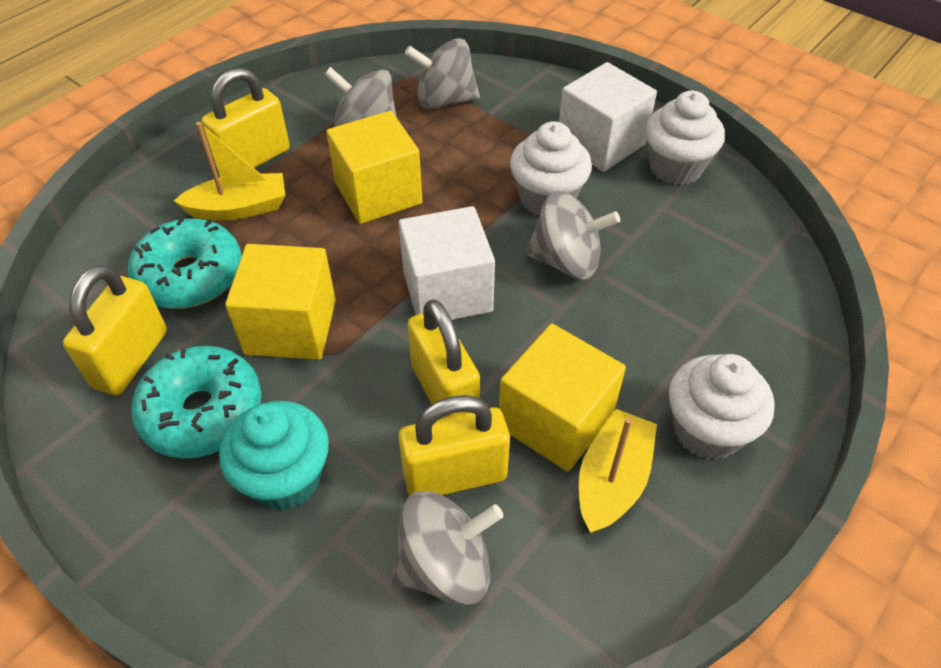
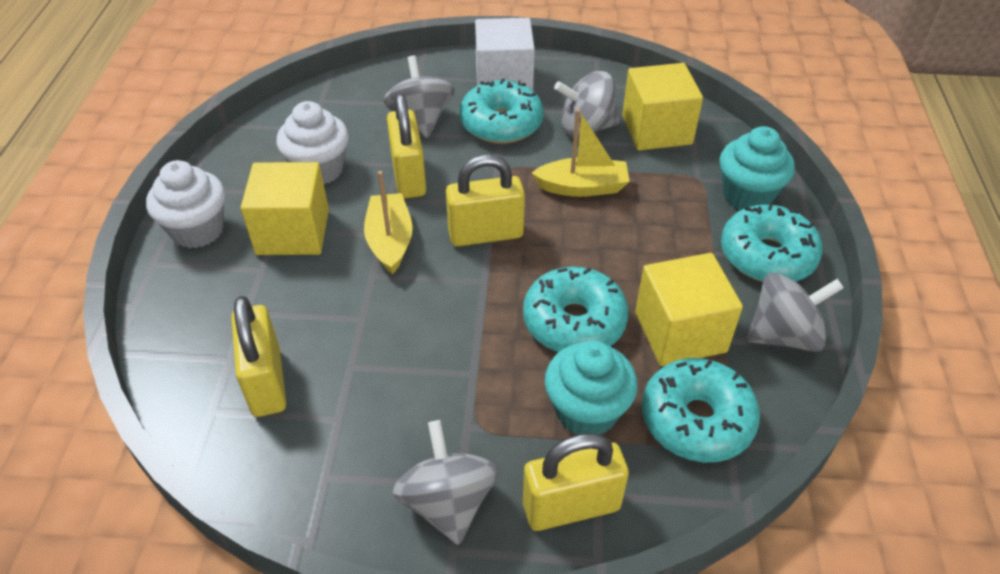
turquoise cupcake: [219,401,329,510] = 1 -> [545,340,638,434] [720,126,795,210] = 2
turquoise donut: [128,217,242,309] [131,346,261,458] = 2 -> [459,78,543,144] [523,267,629,352] [642,358,760,462] [721,203,823,282] = 4
white cube: [399,206,495,320] [559,62,657,172] = 2 -> [475,18,535,90] = 1
white cupcake: [510,121,592,216] [645,91,725,185] [669,354,775,460] = 3 -> [146,160,225,248] [277,101,349,184] = 2

